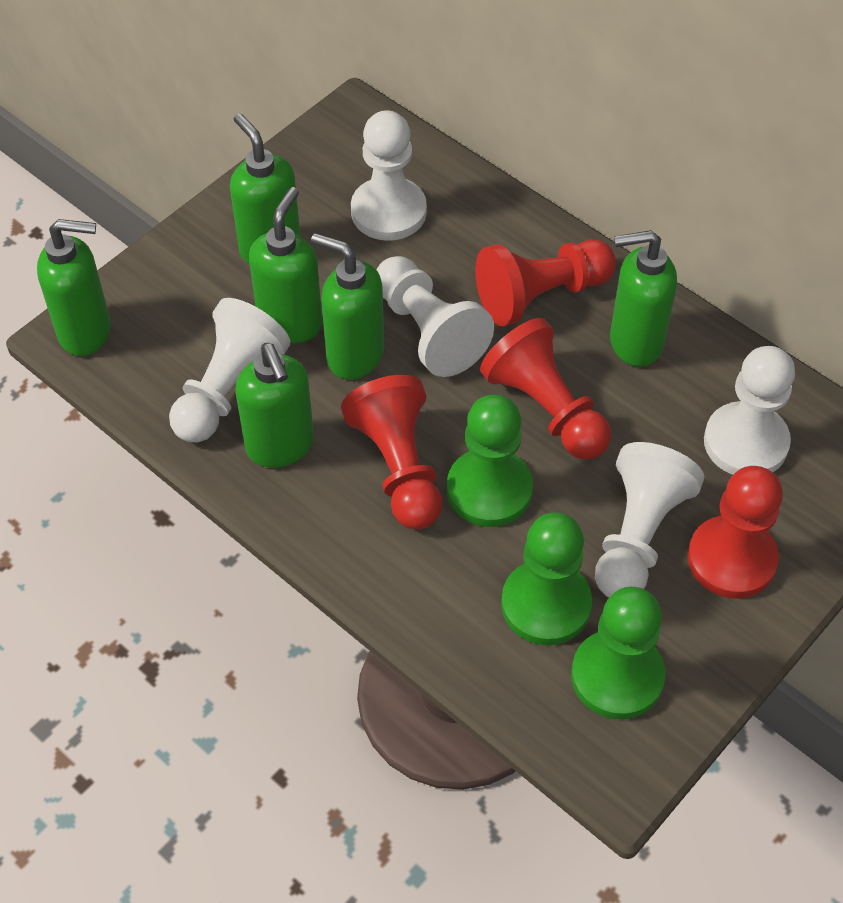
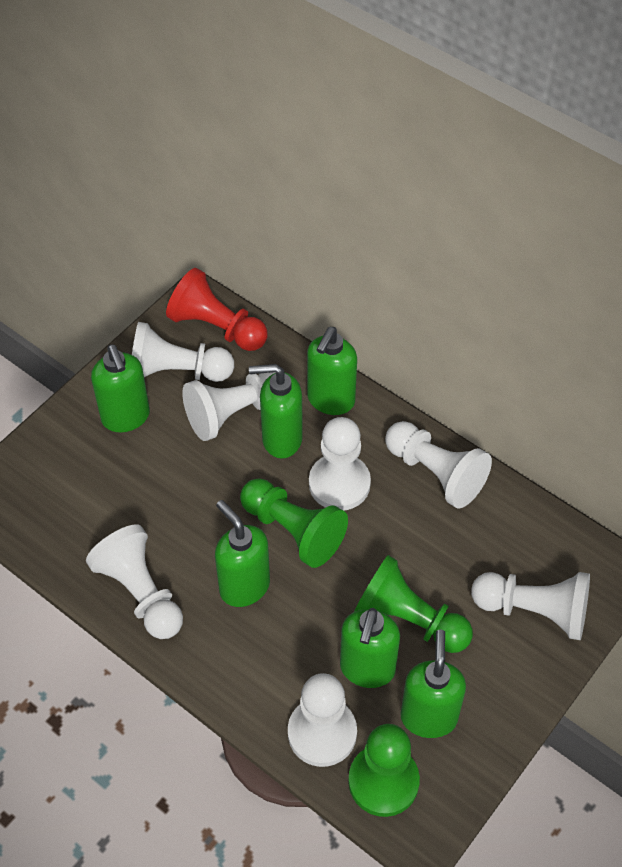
red pawn: [341,375,442,529] [475,239,616,327] [480,318,611,460] [688,466,783,598] = 4 -> [166,268,267,351] = 1
white pawn: [169,298,291,443] [351,110,427,241] [377,256,494,377] [595,442,705,598] [704,346,795,475] = 5 -> [86,524,183,639] [132,322,234,382] [182,372,276,441] [288,673,357,767] [309,417,371,511] [385,421,492,509] [471,572,590,640] = 7

